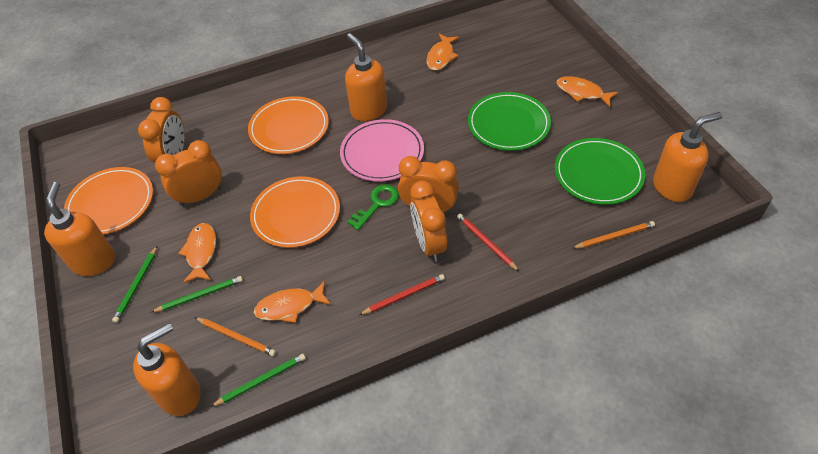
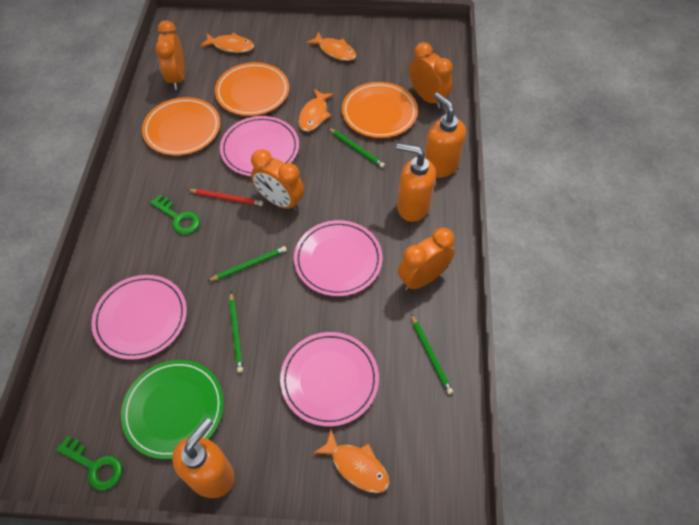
green key: [347,184,399,230] = 1 -> [56,436,123,491] [150,195,200,234] = 2
green pencil: [112,246,157,323] [151,276,243,312] [211,354,306,407] = 3 -> [208,246,287,281] [229,292,243,373] [328,128,385,168] [411,314,453,394] = 4
green plate: [468,92,551,151] [555,138,645,205] = 2 -> [121,360,224,459] = 1
orange pencil: [195,317,276,356] [572,221,655,249] = 2 -> none = 0
orange soap dispenser: [44,182,115,276] [133,323,201,416] [345,33,387,121] [653,112,723,202] = 4 -> [172,418,235,498] [396,143,436,222] [424,93,466,178] = 3
pink plate: [340,119,424,181] = 1 -> [91,275,187,360] [220,116,299,176] [280,332,379,426] [294,220,383,296] = 4
red pencil: [359,274,445,315] [457,214,520,272] = 2 -> [188,189,263,206] = 1

